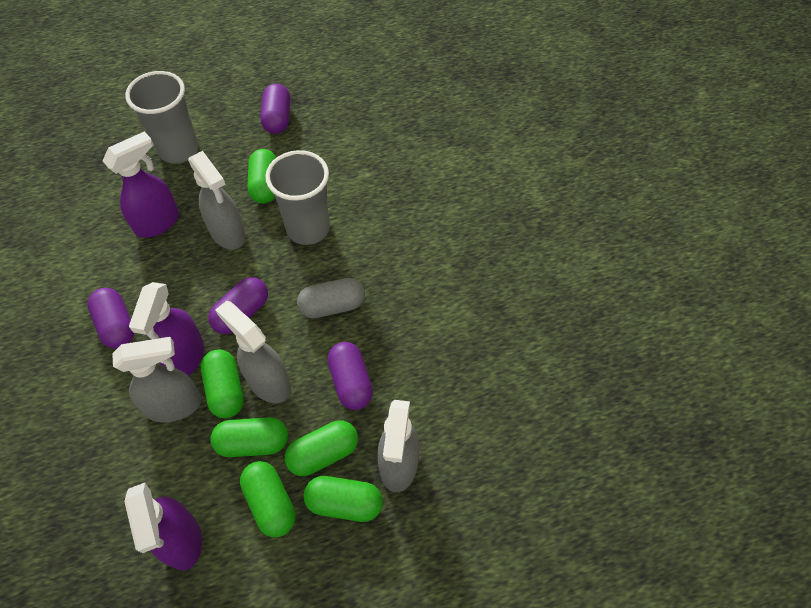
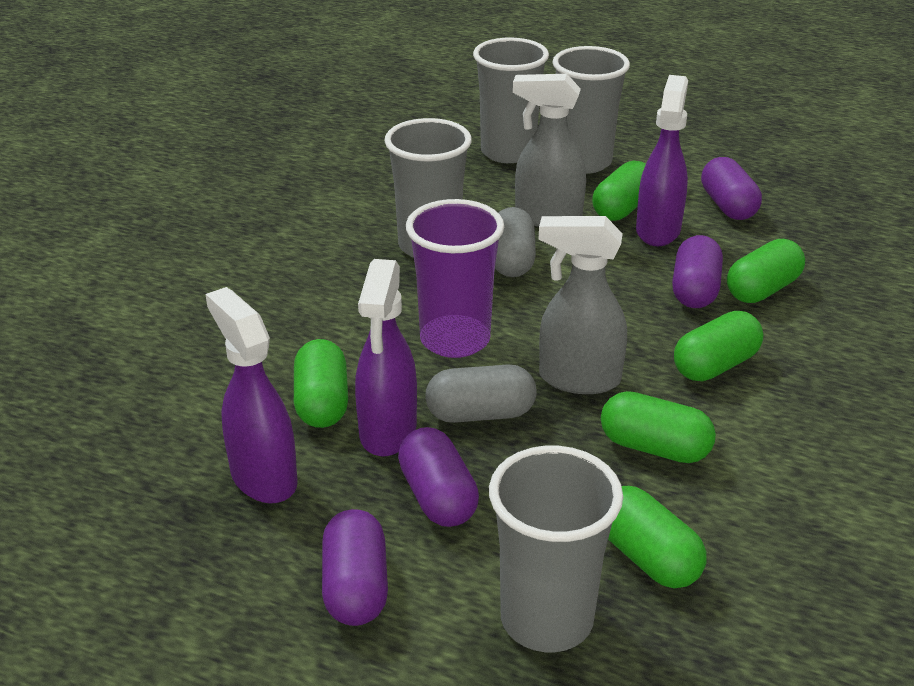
grey capsule: [297,278,365,319] = 1 -> [425,365,537,423] [495,207,536,277] = 2
grey cup: [125,71,199,164] [265,150,330,245] = 2 -> [384,118,472,258] [473,38,549,163] [489,446,623,652] [552,46,630,174] = 4
grey spray bottle: [112,337,201,423] [188,151,246,250] [215,301,291,403] [377,400,419,492] = 4 -> [513,74,586,227] [539,216,627,394] = 2
purple cup: none = 0 -> [406,199,504,358] = 1

